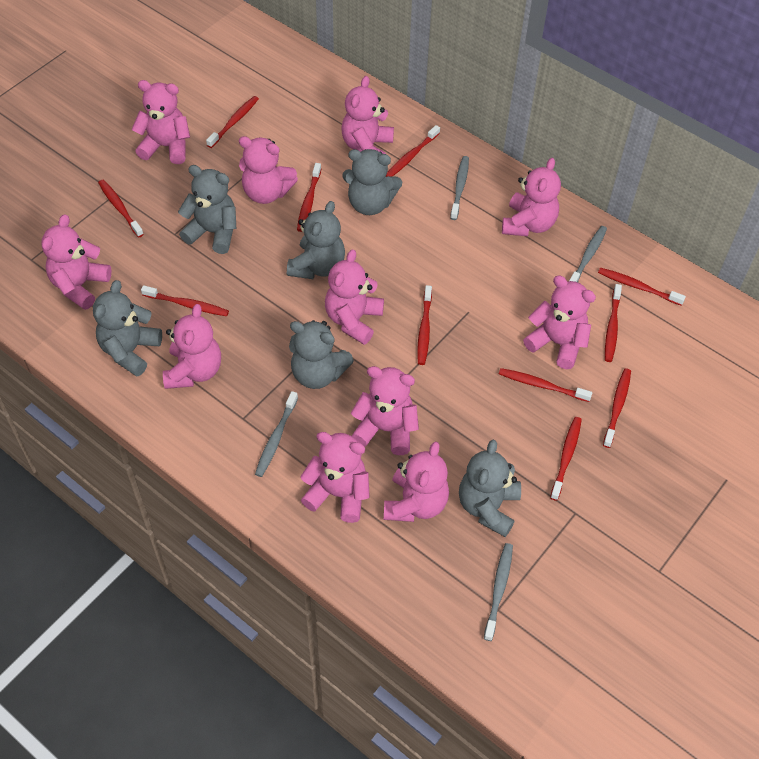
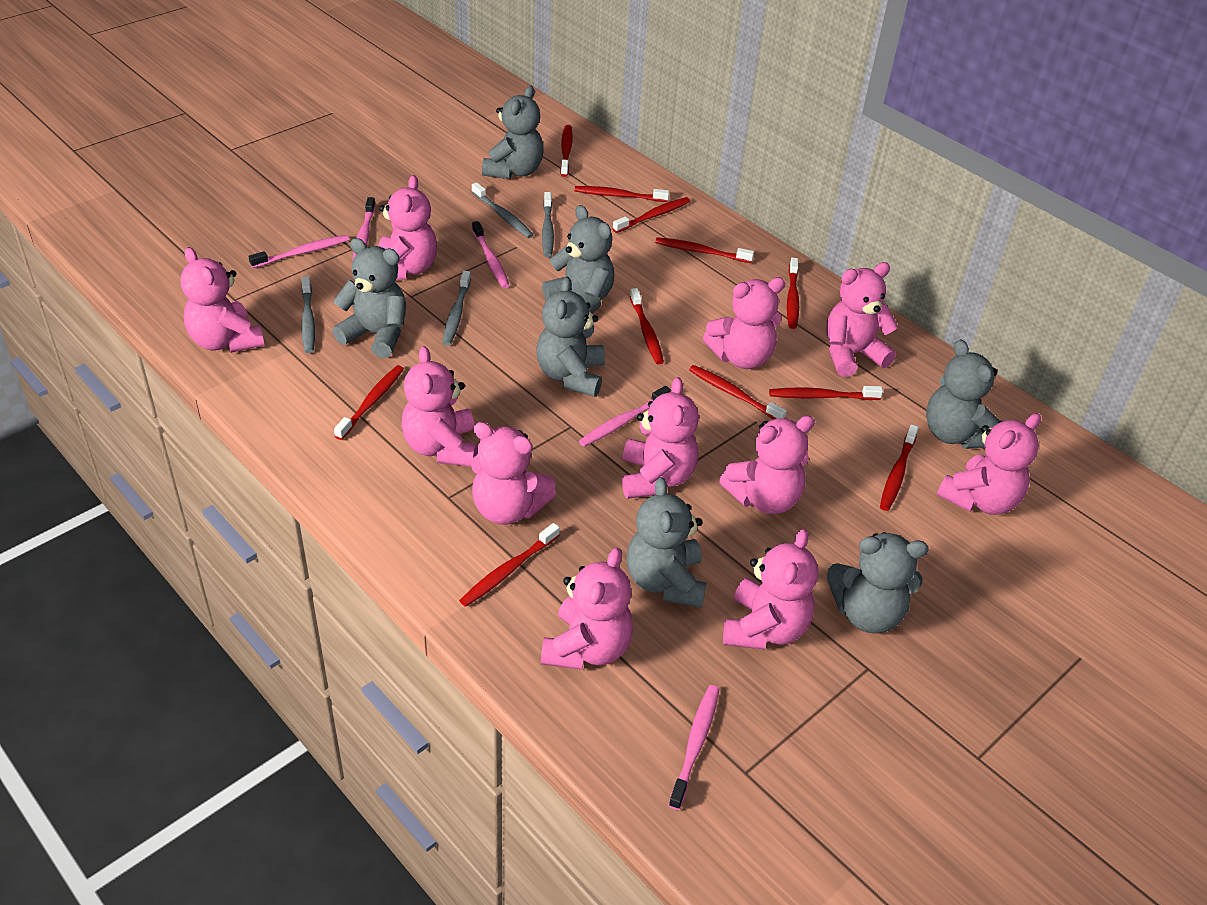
grey teddy bear: [93,280,162,377] [178,165,236,254] [287,201,345,279] [289,320,354,389] [342,149,402,215] [459,440,521,537] = 6 -> [332,238,406,358] [482,85,544,179] [536,277,605,397] [542,205,614,314] [627,477,707,608] [827,532,929,633] [926,339,1000,449] = 7
pink toothbrush: none = 0 -> [248,235,349,268] [352,197,375,262] [472,221,510,288] [579,386,671,447] [668,685,719,810] = 5

